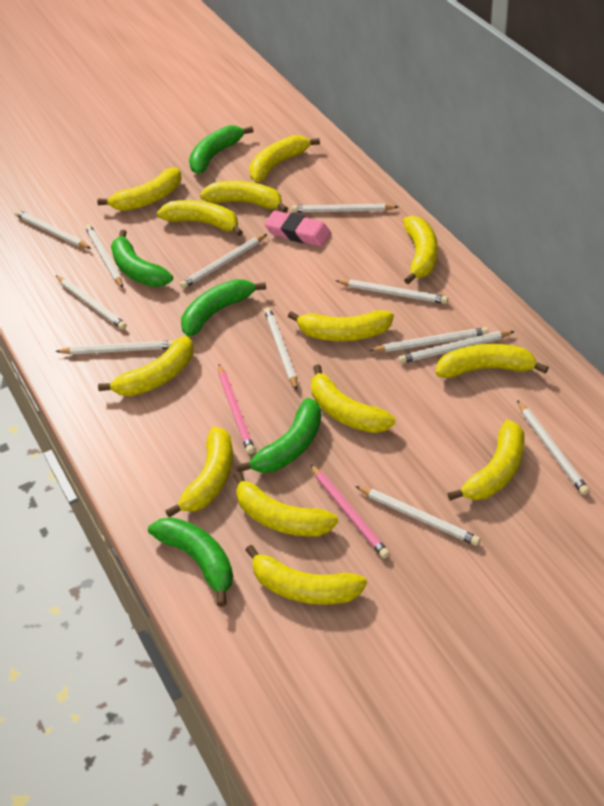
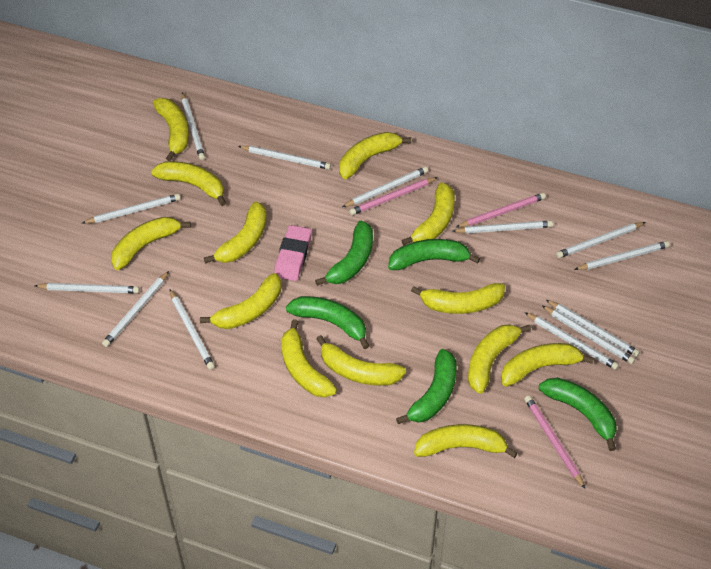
pink pencil: [218,364,255,454] [310,464,390,559] = 2 -> [349,177,438,215] [456,193,546,228] [524,396,585,489] = 3
white pencil: [14,210,91,249] [55,341,174,354] [56,276,127,330] [85,224,123,288] [180,234,267,289] [264,307,298,390] [292,204,398,213] [335,279,448,304] [355,486,480,546] [369,327,489,352] [399,331,515,363] [517,400,589,495] = 12 -> [35,283,140,293] [82,194,181,224] [102,271,169,347] [170,290,215,370] [182,92,205,160] [238,146,331,170] [342,167,428,207] [453,221,553,234] [524,312,619,370] [542,306,635,364] [546,300,640,357] [556,222,646,258] [574,241,670,270] = 13

